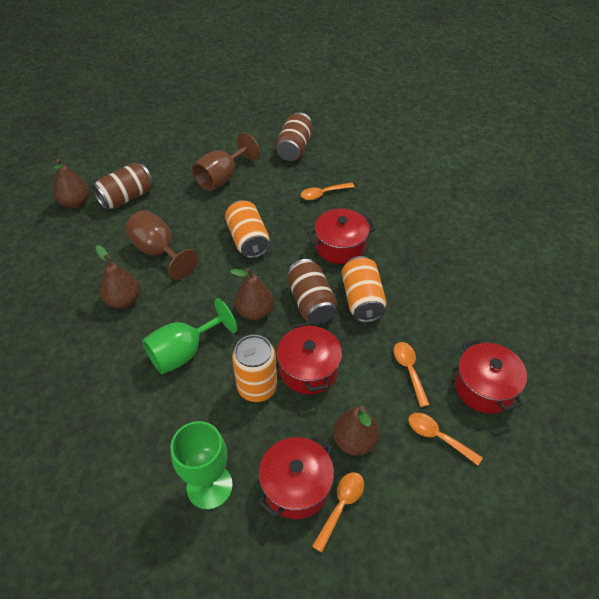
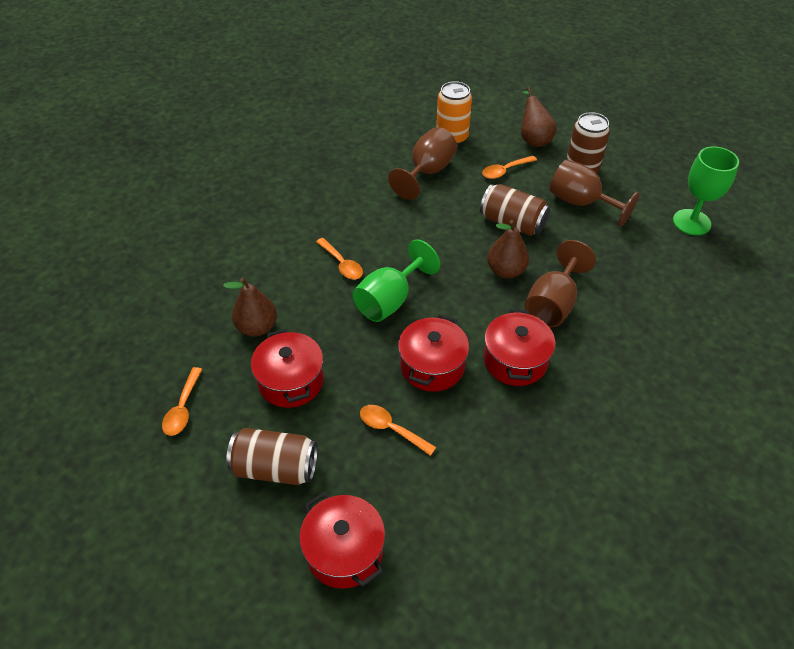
brown goblet: [125,210,199,280] [192,132,260,191] = 2 -> [388,127,457,200] [525,240,596,327] [550,160,639,227] = 3
brown pear: [54,159,89,208] [96,245,140,308] [230,268,274,320] [333,406,379,456] = 4 -> [223,278,277,336] [487,220,529,278] [521,87,557,147] = 3
orange can: [225,200,269,258] [232,335,277,402] [342,256,387,323] = 3 -> [436,81,472,145] = 1

